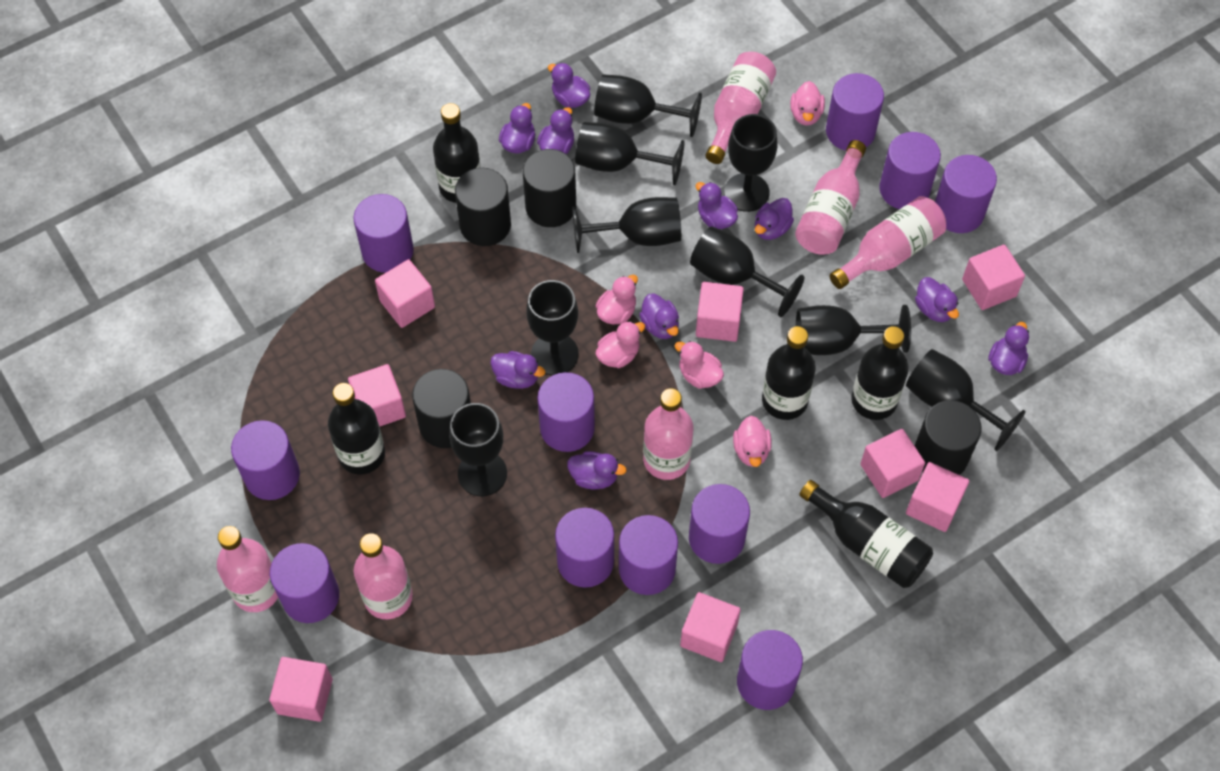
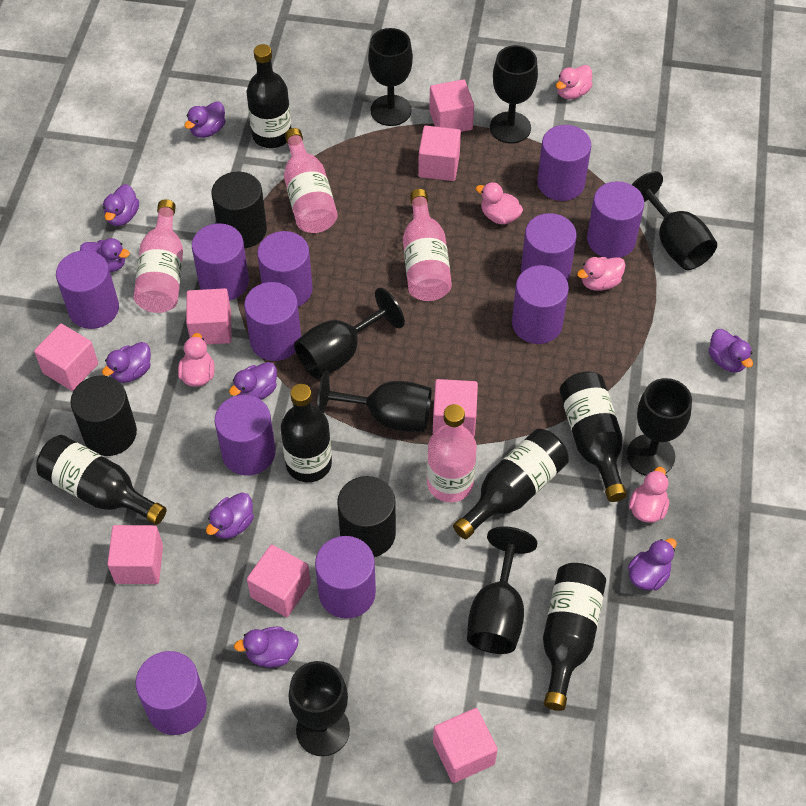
black bottle: [328,383,385,474] [433,103,481,203] [762,326,816,420] [799,480,933,588] [851,326,909,420] = 5 -> [36,435,167,525] [247,44,291,148] [281,384,332,482] [453,429,569,539] [543,563,606,711] [559,372,627,502] = 6
black cylinder: [412,369,471,448] [455,168,511,246] [523,149,576,227] [915,400,981,475] = 4 -> [70,376,137,456] [212,172,267,248] [337,476,396,557] = 3
black goblet: [449,403,507,496] [526,280,579,375] [572,197,681,253] [575,122,685,185] [594,74,702,137] [690,226,805,317] [724,114,777,212] [796,305,911,355] [906,349,1026,451] = 9 -> [289,661,350,756] [294,288,405,379] [317,371,431,432] [368,28,413,126] [467,526,537,654] [490,45,538,143] [627,378,692,476] [632,171,717,270] = 8
pink bottle: [217,526,278,612] [354,533,413,619] [643,388,694,480] [706,52,776,164] [795,140,866,255] [830,196,946,289] = 6 -> [134,199,183,313] [284,128,338,233] [403,189,452,301] [427,404,477,502] = 4
purple duck: [490,351,545,389] [499,103,535,153] [537,107,574,154] [548,63,590,108] [567,451,627,489] [639,294,679,339] [696,182,738,229] [755,198,794,240] [915,277,959,322] [988,322,1029,375] = 10 -> [80,238,130,273] [102,342,151,383] [103,184,139,226] [184,101,225,138] [206,493,254,539] [229,362,277,400] [234,626,299,668] [628,538,676,591] [708,329,753,372] = 9

